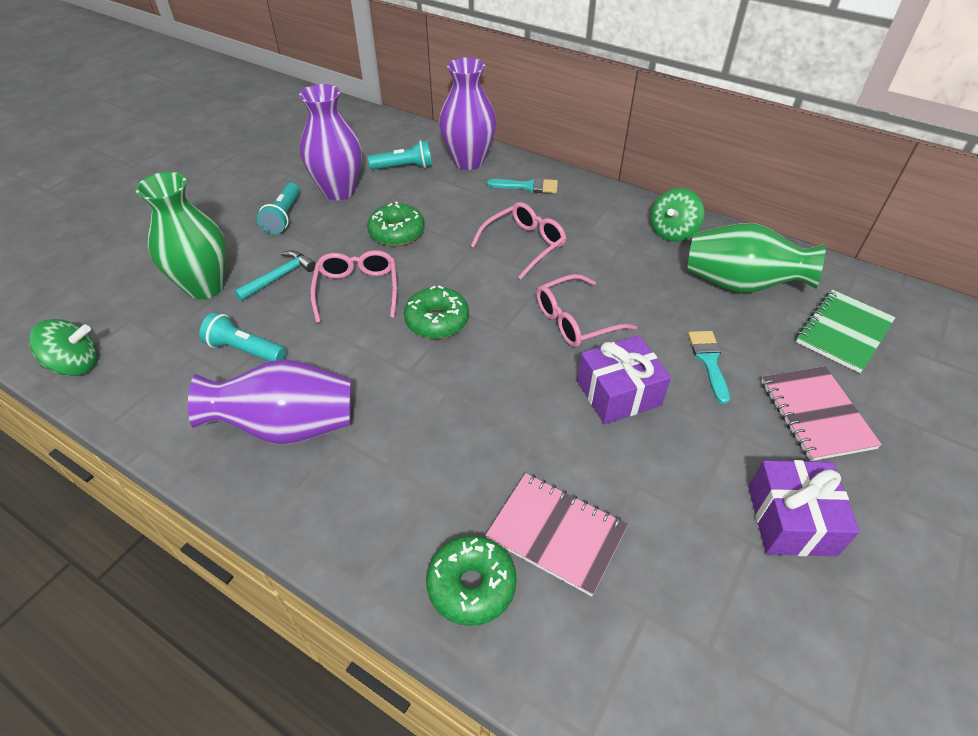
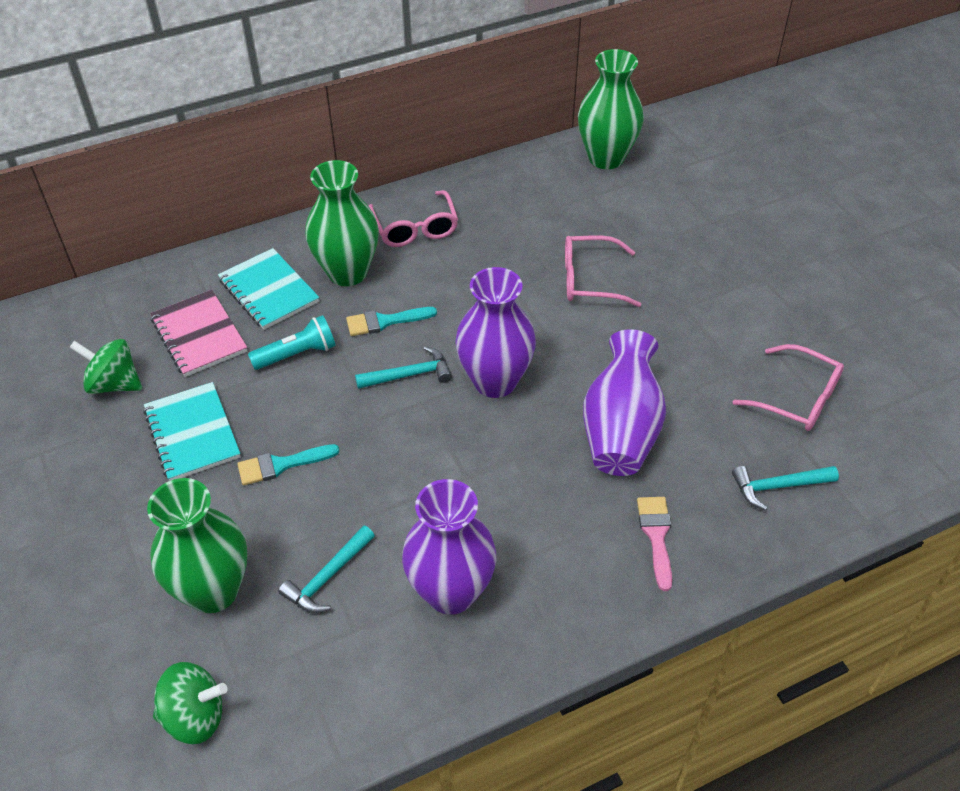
green donut: [367,201,425,246] [404,286,469,339] [426,535,517,626] = 3 -> none = 0
green notebook: [796,290,896,373] = 1 -> none = 0
green vase: [136,172,227,299] [688,223,826,293] = 2 -> [147,478,247,613] [305,160,379,286] [578,49,644,169] = 3
pink brush: none = 0 -> [637,497,672,591] = 1
pink notebook: [485,473,628,596] [761,366,882,461] = 2 -> [150,290,247,377] = 1
purple gift: [577,335,671,424] [748,460,860,556] = 2 -> none = 0
turquoise flashlight: [199,312,286,361] [257,183,300,234] [368,140,432,170] = 3 -> [248,315,336,370] = 1
turquoise hammer: [234,250,316,301] = 1 -> [278,525,375,613] [355,346,452,389] [732,466,839,511] = 3
turquoise notebook: none = 0 -> [143,382,241,481] [218,248,319,330] = 2

